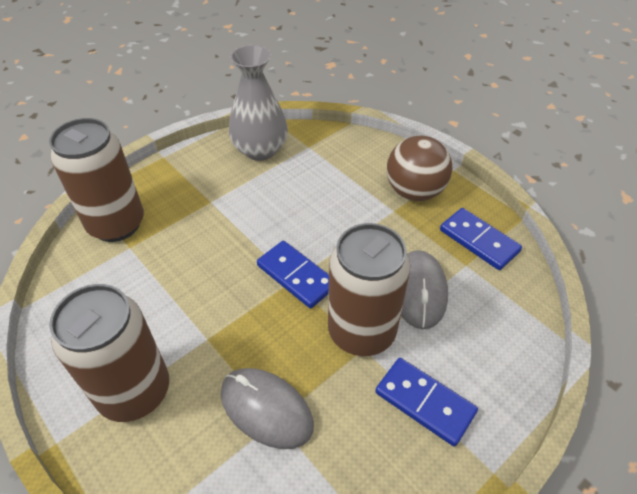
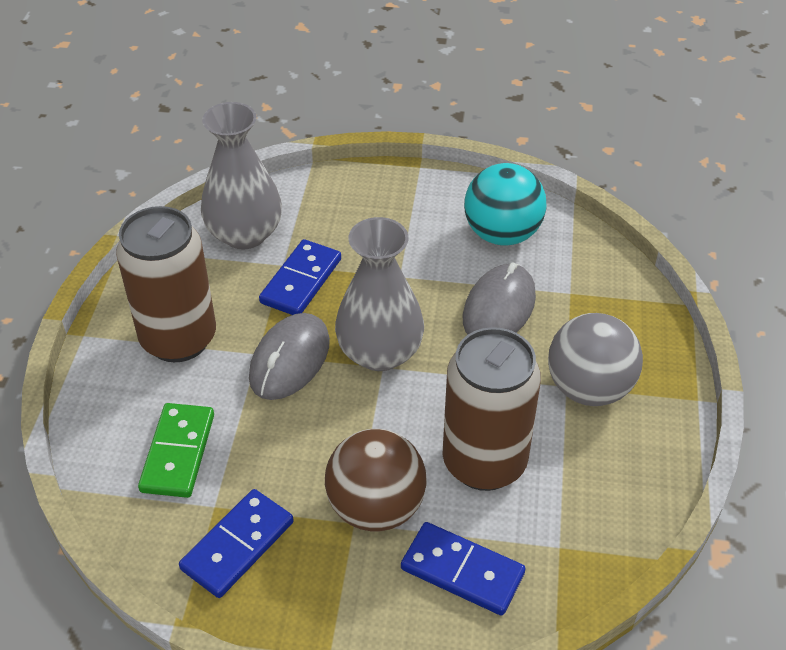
brown can: [49,118,144,242] [49,284,169,422] [328,223,410,356] = 3 -> [116,206,216,362] [443,327,541,491] = 2
green domino: none = 0 -> [138,403,214,498] = 1
grey ball: none = 0 -> [548,313,643,406] = 1
grey vase: [229,45,288,161] = 1 -> [201,102,282,249] [335,217,424,371] = 2
turquoise ball: none = 0 -> [464,163,547,246] = 1

